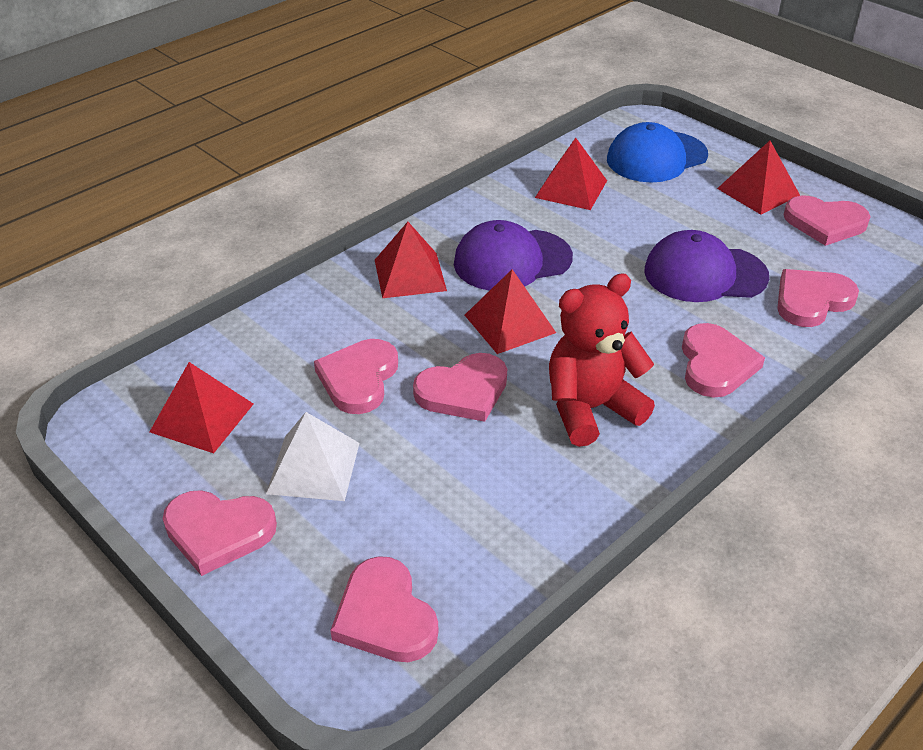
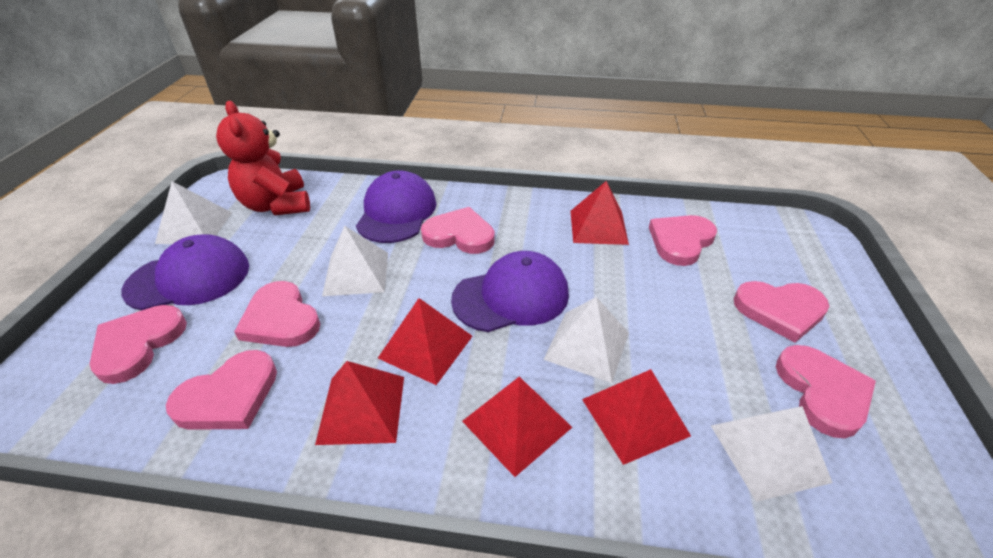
blue cap: [607,122,708,182] = 1 -> none = 0
purple cap: [454,220,573,291] [644,230,769,302] = 2 -> [121,234,249,311] [356,170,437,243] [451,251,569,332] = 3
white pyramid: [266,412,360,501] = 1 -> [155,181,232,244] [322,226,388,296] [543,297,629,383] [711,406,833,502] = 4

